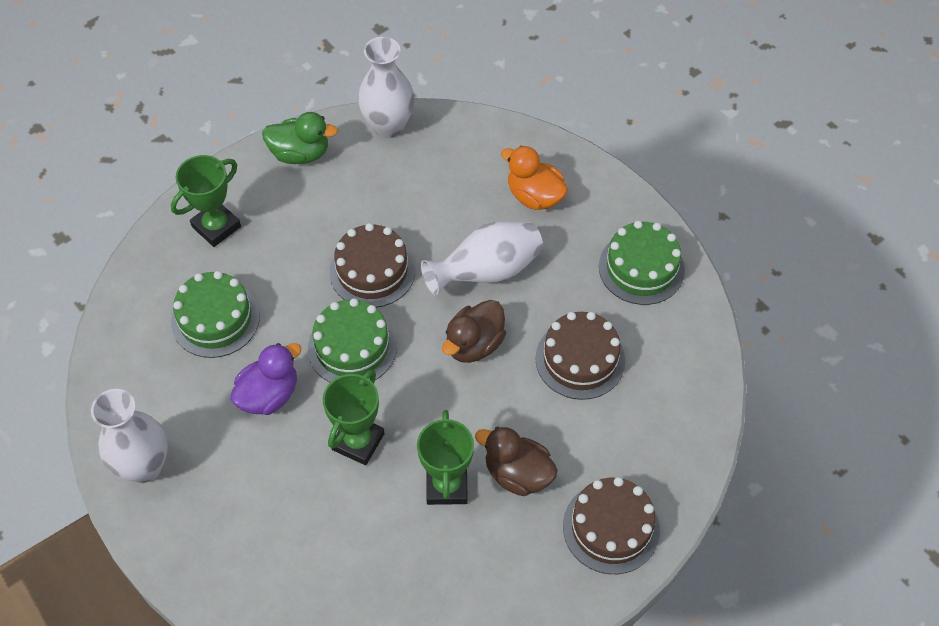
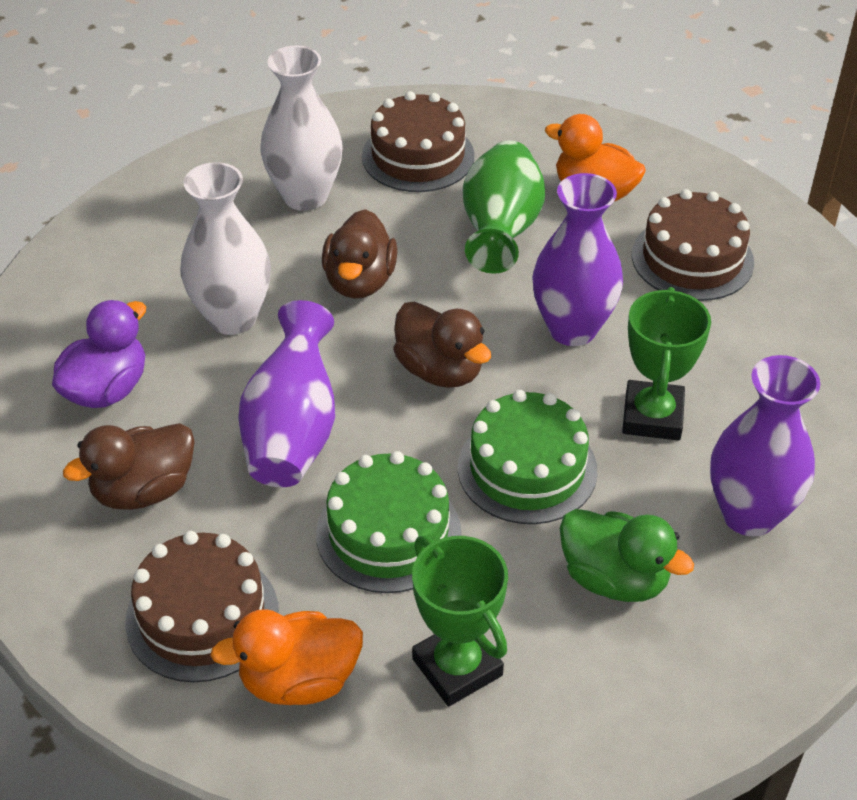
brown duck: [442,300,506,363] [475,426,558,496] = 2 -> [63,423,195,510] [322,209,398,299] [393,302,491,388] = 3
green cake: [171,271,260,358] [308,298,397,382] [599,221,685,305] = 3 -> [316,451,461,593] [458,390,597,524] = 2
green trophy: [171,155,241,247] [323,369,384,465] [417,410,474,505] = 3 -> [412,536,508,706] [622,287,711,441] = 2
green vase: none = 0 -> [463,140,545,274] = 1
orange duck: [501,146,568,210] = 1 -> [210,609,363,705] [545,114,646,201] = 2
purple vase: none = 0 -> [238,300,335,487] [532,173,623,346] [710,355,820,536] = 3
white vase: [91,389,168,483] [358,37,414,138] [421,221,543,295] = 3 -> [180,162,271,335] [260,45,343,211] = 2

